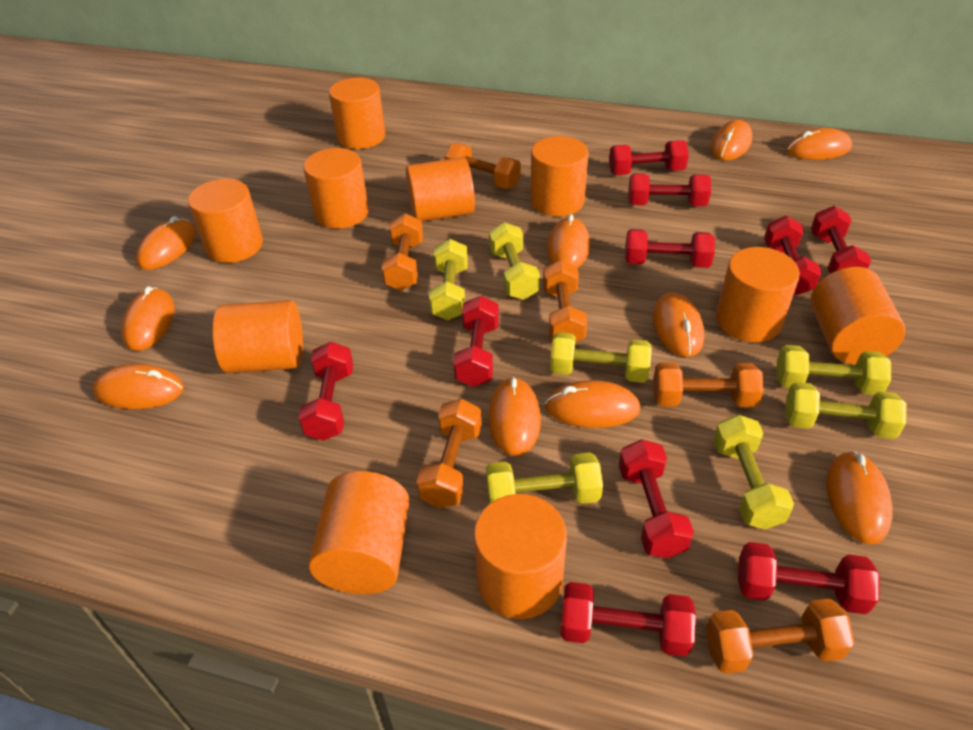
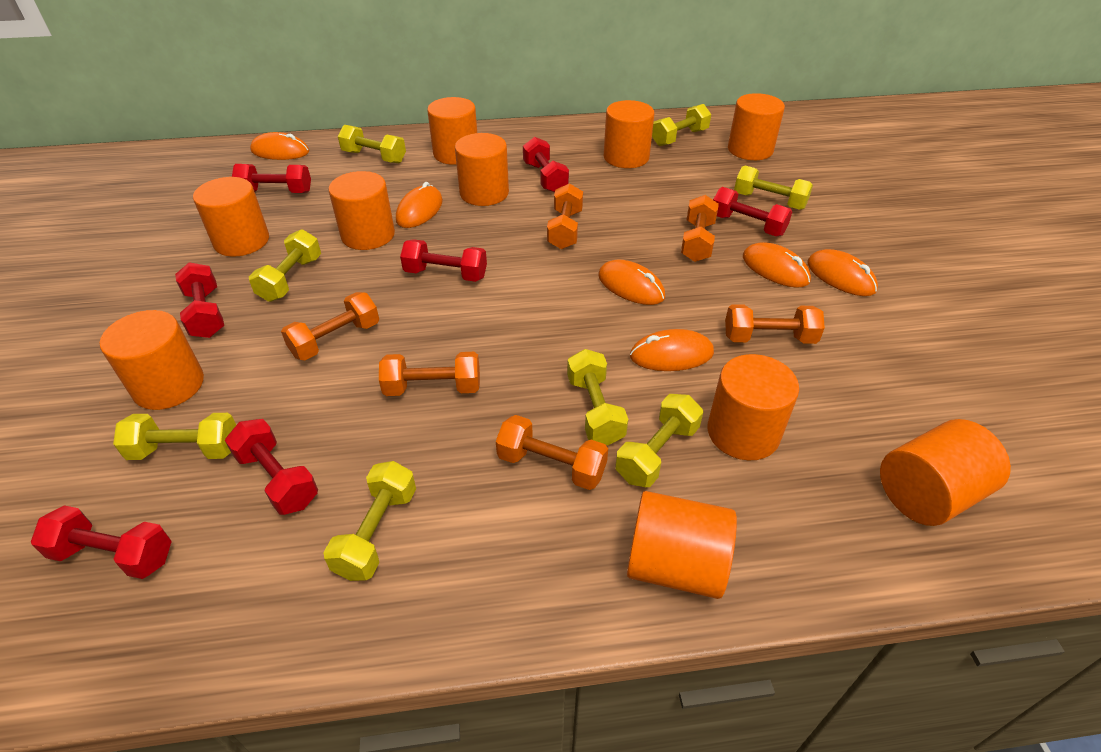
orange mouse: [92,364,184,409] [121,286,175,351] [136,216,196,270] [488,377,541,456] [545,380,641,428] [547,214,590,267] [653,292,705,357] [711,120,752,160] [786,128,852,160] [826,451,893,545] = 10 -> [250,132,309,160] [396,182,443,228] [598,260,665,305] [630,329,714,371] [743,242,811,288] [808,249,878,296] = 6
red dumbbell: [298,342,353,441] [453,296,499,387] [560,582,696,657] [609,140,689,175] [619,439,694,558] [625,229,715,268] [629,173,711,206] [738,542,880,614] [764,216,822,295] [811,206,871,274] = 10 -> [31,505,172,579] [175,262,224,338] [225,419,318,515] [232,164,311,193] [400,239,487,282] [523,137,569,193] [713,187,792,237] = 7
yellow dumbbell: [429,239,468,320] [486,453,603,504] [489,222,540,300] [550,332,652,383] [713,414,794,530] [777,345,891,395] [785,382,907,439] = 7 -> [113,413,236,460] [249,229,321,302] [323,461,416,581] [338,125,406,163] [567,349,628,445] [615,394,703,487] [652,104,711,146] [734,166,813,210] = 8

